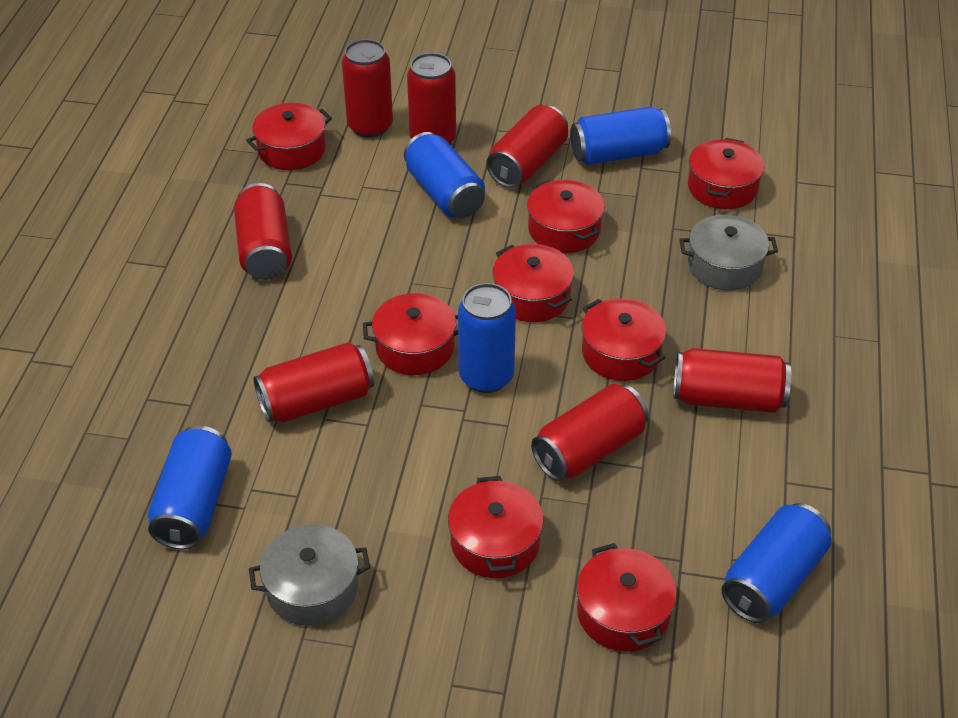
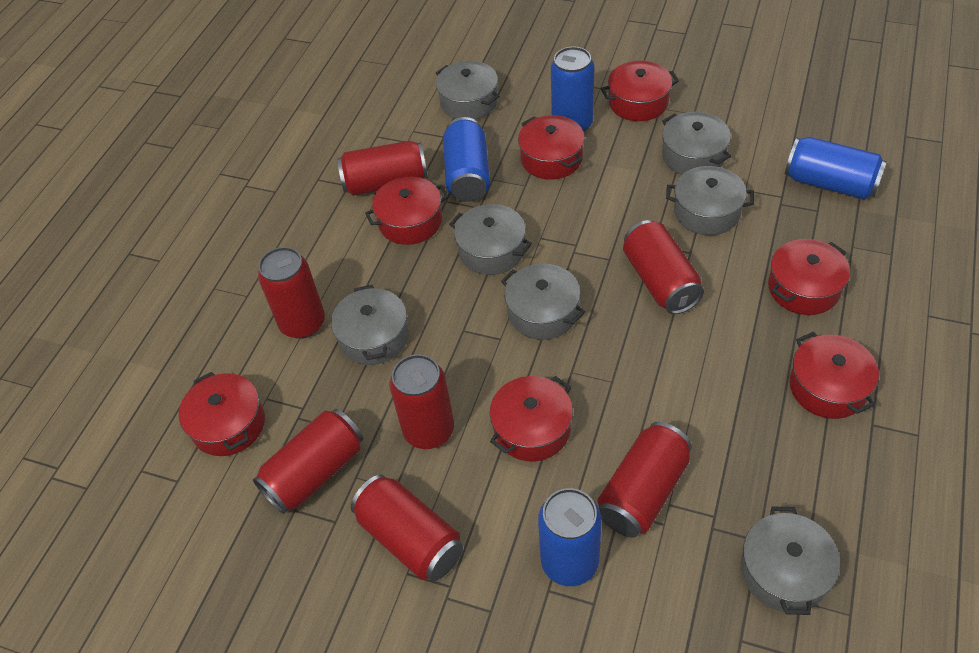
blue can: [148,426,232,549] [404,132,485,218] [458,283,516,393] [570,107,671,165] [721,503,832,623] = 5 -> [443,117,490,202] [538,488,602,586] [551,47,594,132] [785,137,887,199] = 4
grey pot: [249,524,370,626] [679,215,778,291] = 2 -> [331,285,409,365] [436,61,500,120] [449,204,532,275] [501,264,585,340] [662,112,731,175] [666,166,754,235] [741,507,840,615] = 7
red pot: [246,103,332,170] [363,293,458,375] [448,476,544,578] [493,244,574,322] [527,180,605,253] [576,543,677,652] [582,298,666,381] [688,138,765,209] = 8 -> [179,372,265,456] [365,177,449,245] [490,376,573,461] [518,115,585,180] [601,61,679,121] [768,239,850,315] [789,332,879,419] = 7

